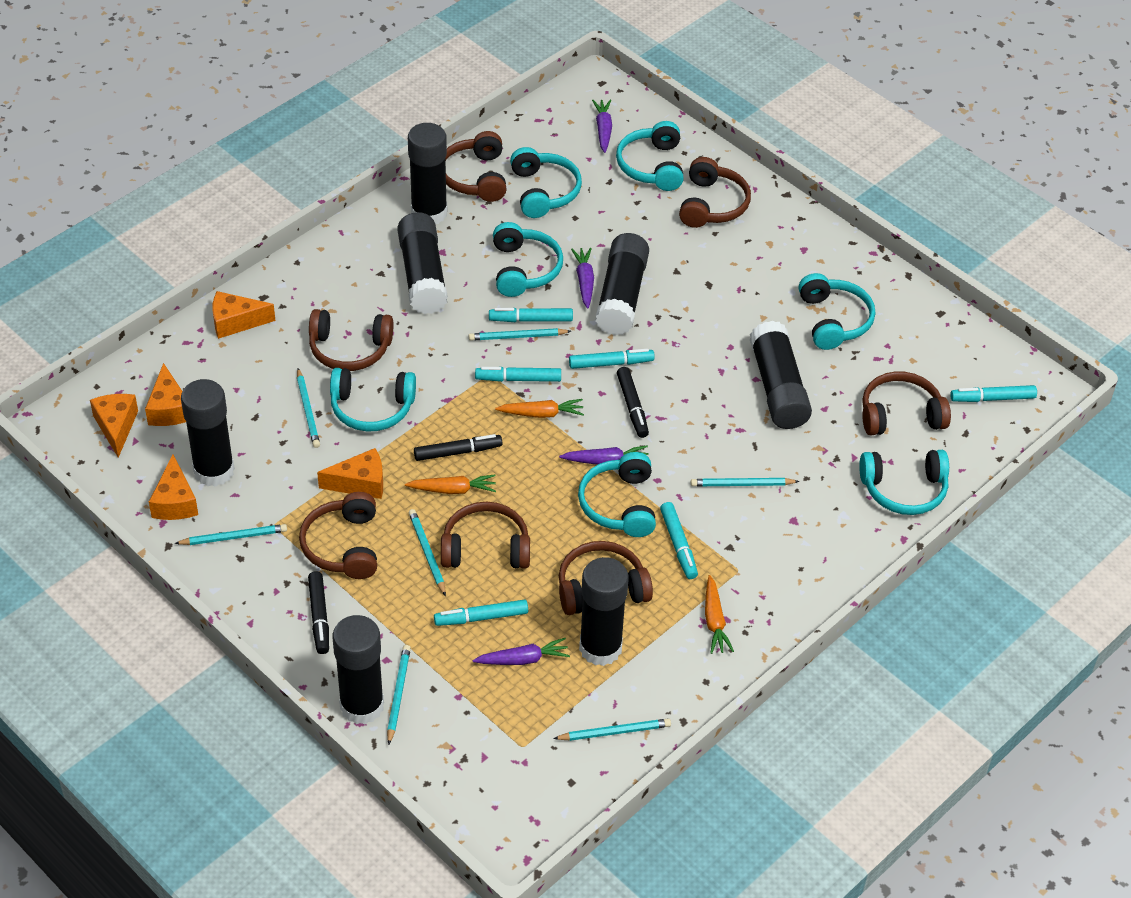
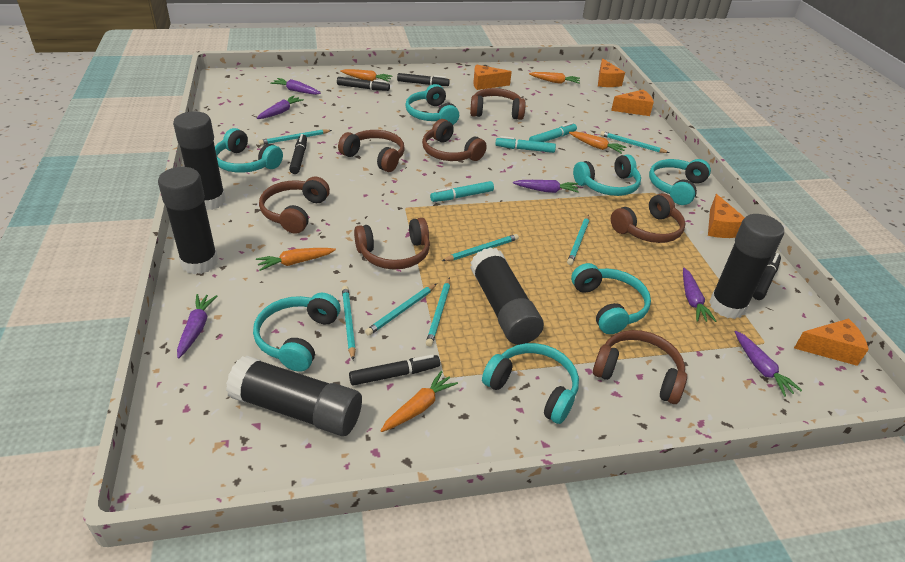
black glue stick: [181,379,235,487] [333,615,384,724] [397,212,448,314] [408,123,447,224] [579,557,629,666] [595,233,649,335] [750,321,812,429] = 7 -> [158,167,218,274] [173,111,226,210] [226,356,362,436] [470,247,544,345] [709,214,784,319] = 5
black marker: [308,571,329,654] [414,434,502,461] [617,367,649,438] = 3 -> [289,134,307,174] [337,77,390,91] [349,355,440,386] [397,73,450,86] [753,253,781,300] = 5
orange carrot: [405,474,496,494] [495,399,584,418] [705,575,734,654] = 3 -> [256,248,336,271] [340,69,392,82] [381,371,458,432] [529,72,580,84] [569,132,627,154] = 5
purple carrot: [472,638,570,665] [559,445,649,465] [571,248,594,309] [592,99,612,153] = 4 -> [177,294,217,358] [257,95,304,119] [270,78,321,95] [513,180,579,193] [683,268,716,322] [734,331,802,397] = 6
turquoise marker: [434,600,528,626] [475,367,561,382] [489,308,573,322] [569,349,655,369] [660,502,698,579] [950,385,1037,402] = 6 -> [430,181,494,202] [495,136,556,153] [529,122,577,142] = 3

